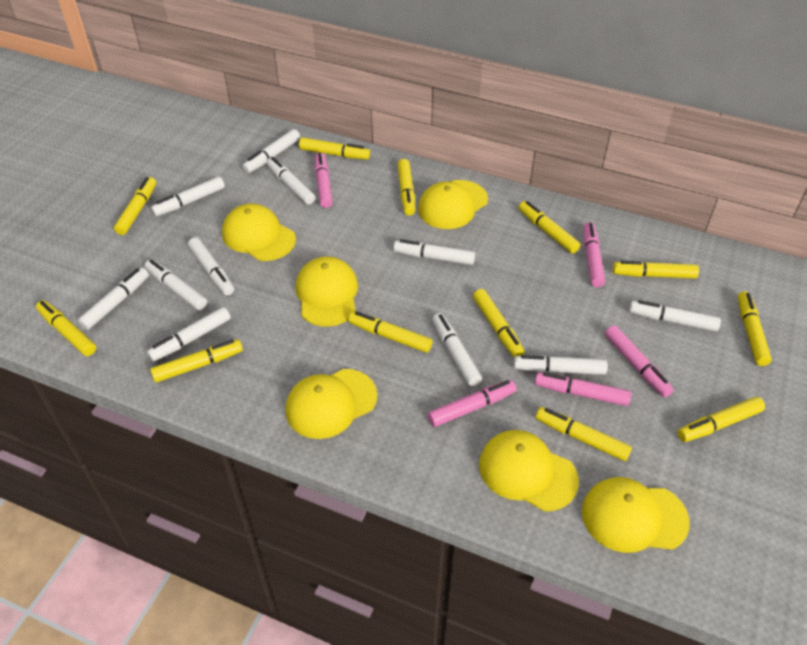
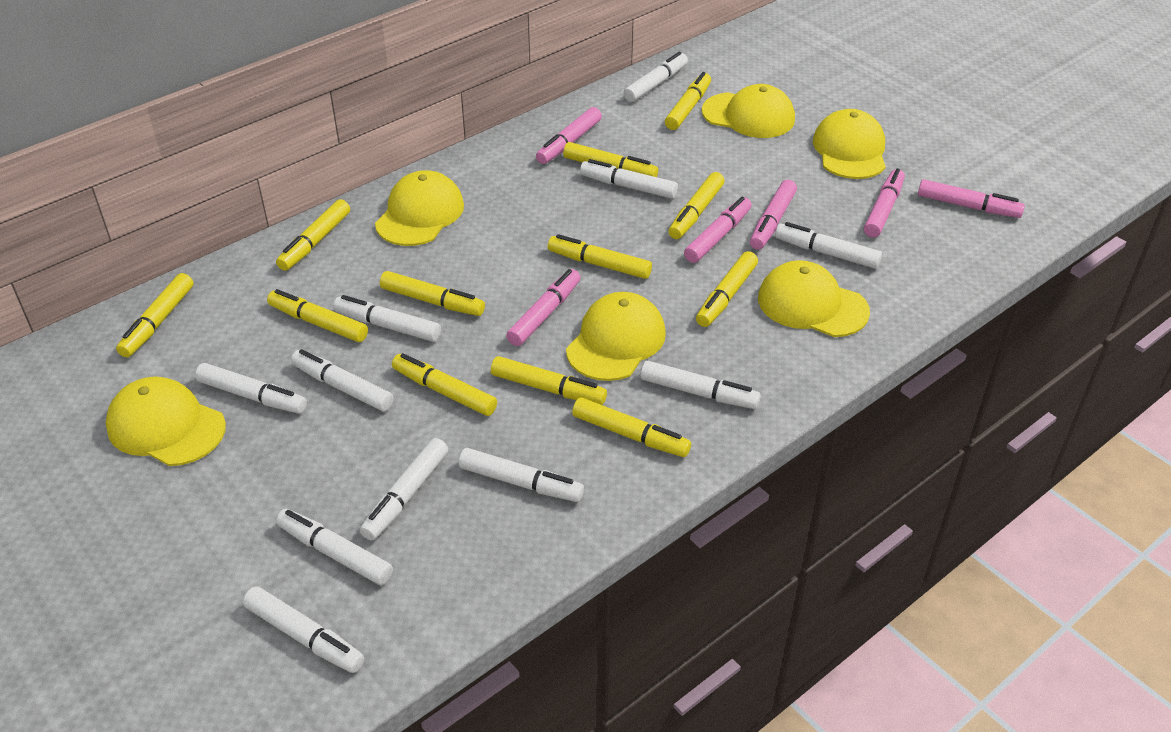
pink marker: [315,152,333,208] [428,380,516,427] [535,372,631,406] [583,222,605,287] [605,325,674,397] = 5 -> [506,269,581,346] [536,107,602,164] [684,197,752,263] [750,180,797,250] [864,169,905,238] [918,179,1025,218] = 6

